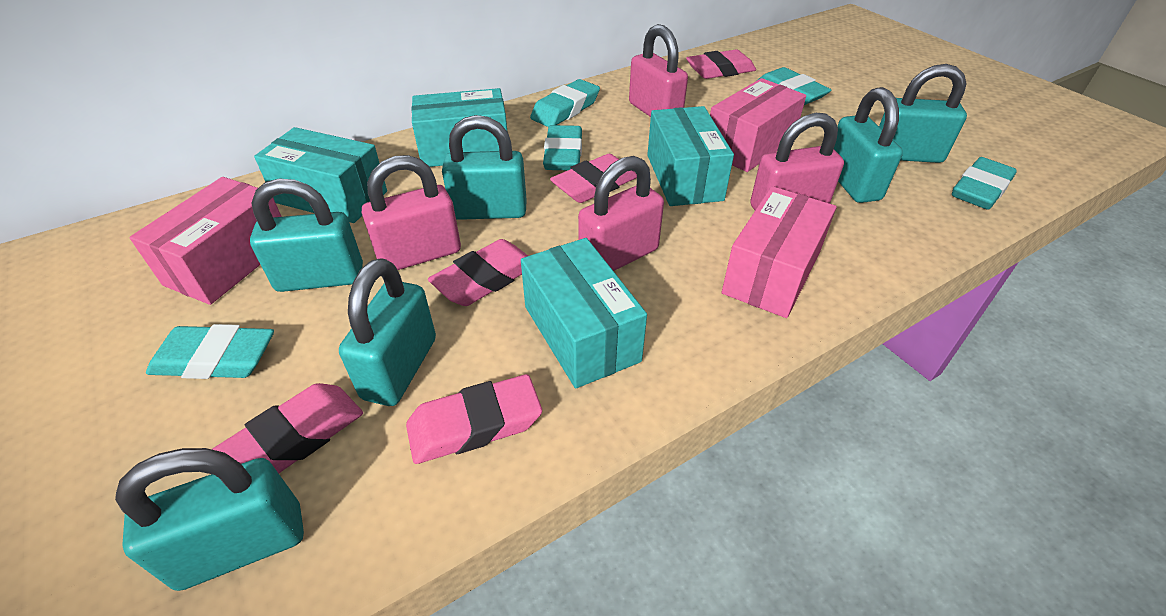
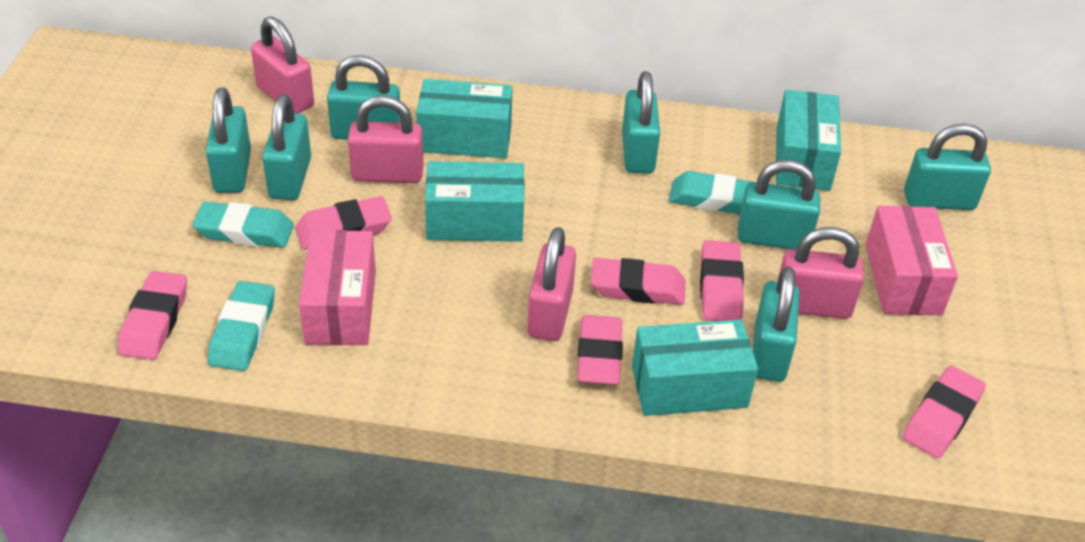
pink box: [129,177,282,305] [710,78,806,172] [722,186,837,318] = 3 -> [299,230,376,345] [865,206,958,315] = 2
pink eraser: [212,383,363,473] [406,374,542,464] [428,239,528,306] [550,154,637,203] [686,50,756,79] = 5 -> [118,271,187,360] [295,196,392,250] [577,315,623,385] [591,258,685,305] [700,240,744,321] [902,366,986,458] = 6
turquoise eraser: [146,324,274,379] [530,79,600,127] [543,125,582,170] [758,67,831,105] [952,157,1017,210] = 5 -> [193,202,294,248] [208,281,275,371] [669,171,751,215] = 3
turquoise padlock: [115,448,304,591] [250,179,363,292] [339,258,436,406] [442,115,526,220] [834,87,903,203] [879,64,967,163] = 6 -> [206,87,251,193] [262,94,311,200] [327,55,401,140] [622,71,660,174] [737,160,820,249] [753,266,800,382] [904,123,991,210] = 7

